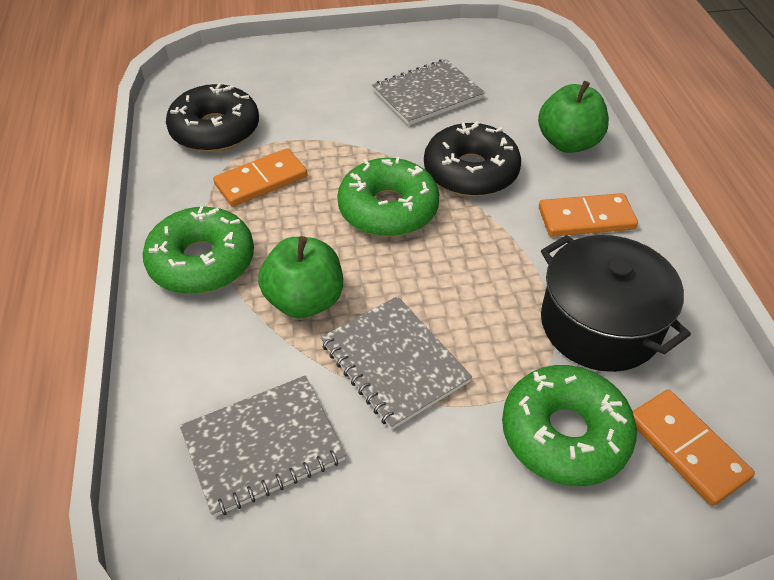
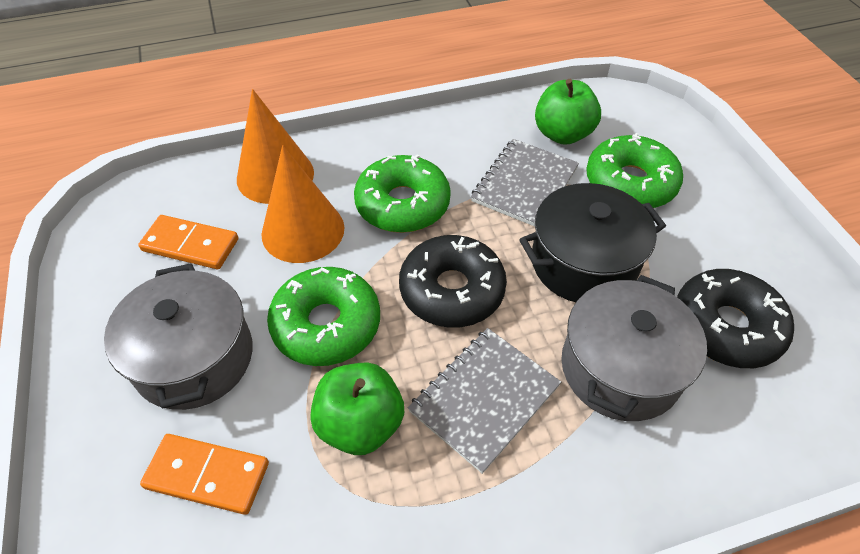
grey notebook: [180,376,346,517] [320,296,472,430] [372,59,485,126] = 3 -> [408,328,561,474] [471,139,579,227] = 2
grey pot: none = 0 -> [104,263,253,410] [561,275,707,421] = 2
orange cone: none = 0 -> [237,89,314,204] [261,145,345,263] = 2
orange domino: [213,148,308,207] [539,193,638,237] [633,390,755,506] = 3 -> [138,215,238,269] [140,434,269,515] = 2

